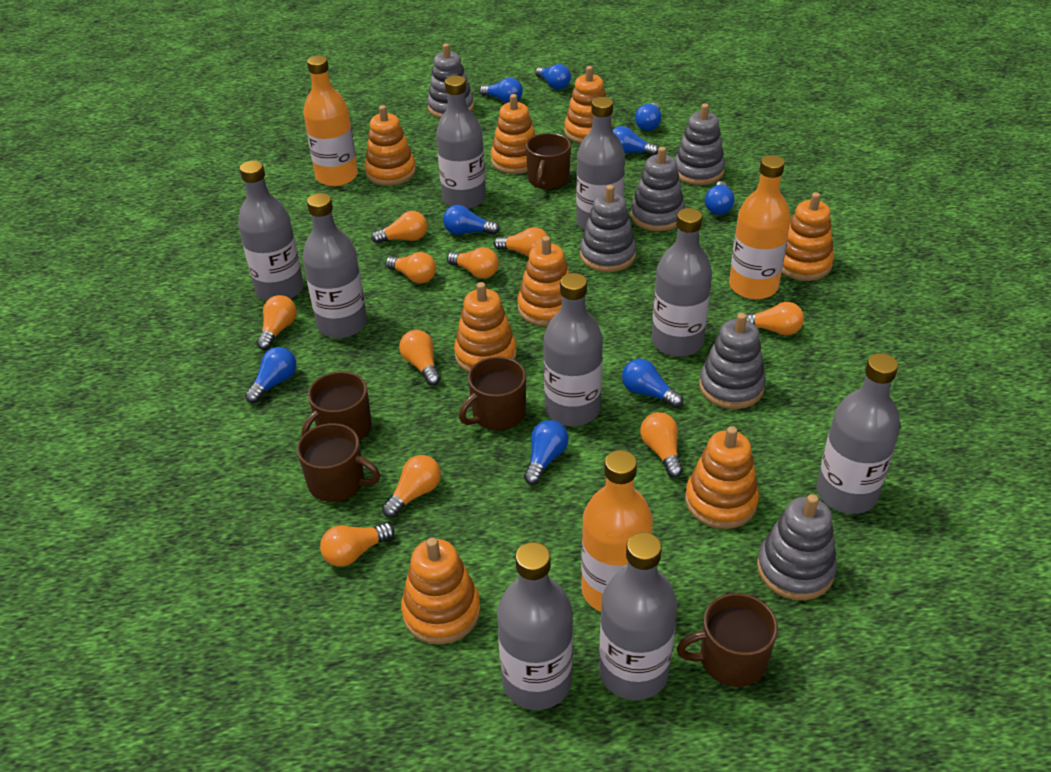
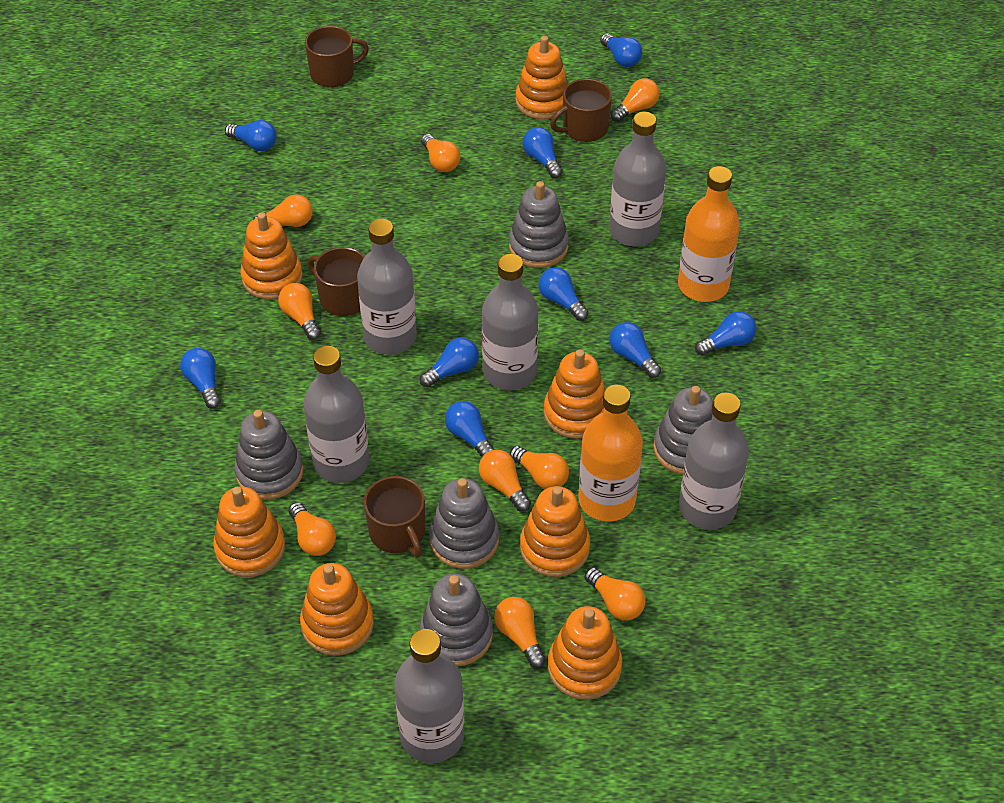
brown mug: [297,423,380,502] [302,371,372,441] [459,357,526,430] [526,133,571,190] [676,593,778,687] = 5 -> [305,26,369,87] [308,247,365,316] [364,476,425,557] [550,79,612,142] = 4
grey bottle: [238,160,304,301] [302,193,367,338] [436,76,486,209] [497,542,573,710] [544,273,603,426] [576,97,625,230] [599,532,677,700] [652,208,712,357] [816,353,900,514] = 9 -> [303,346,369,483] [357,219,417,355] [394,629,464,763] [482,254,538,390] [609,112,666,246] [679,393,749,530] = 6
grey stacking toy: [427,43,474,118] [580,185,636,272] [631,147,685,231] [674,104,725,185] [699,313,766,409] [757,494,837,600] = 6 -> [234,410,304,500] [420,574,493,666] [429,478,499,569] [509,181,569,268] [653,386,713,475] = 5
orange bottle: [303,56,358,186] [581,450,653,612] [729,155,791,299] = 3 -> [578,385,643,521] [678,166,740,302] = 2
orange light bulb: [257,295,297,350] [320,523,395,567] [371,211,427,244] [382,455,441,518] [385,252,436,284] [399,330,441,386] [447,247,499,279] [494,227,548,257] [640,412,683,478] [746,302,804,335] = 10 -> [253,195,313,227] [278,283,321,340] [288,502,336,556] [421,134,461,172] [479,450,531,512] [494,597,546,668] [510,446,569,489] [584,567,646,621] [611,78,659,122] = 9
orange stacking toy: [365,105,416,186] [401,537,481,645] [454,282,517,372] [491,94,535,174] [517,236,570,327] [564,66,613,143] [685,426,759,529] [781,192,834,281] = 8 -> [213,486,285,577] [240,212,303,300] [300,563,374,656] [515,36,568,120] [520,486,590,577] [544,349,605,439] [548,606,622,700] = 7

